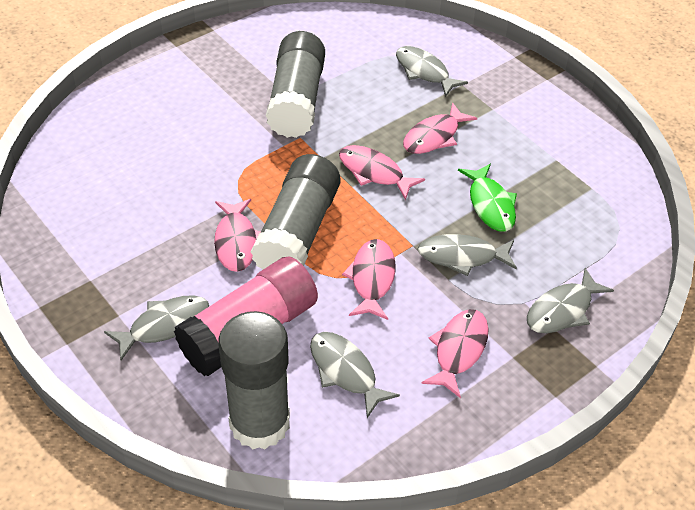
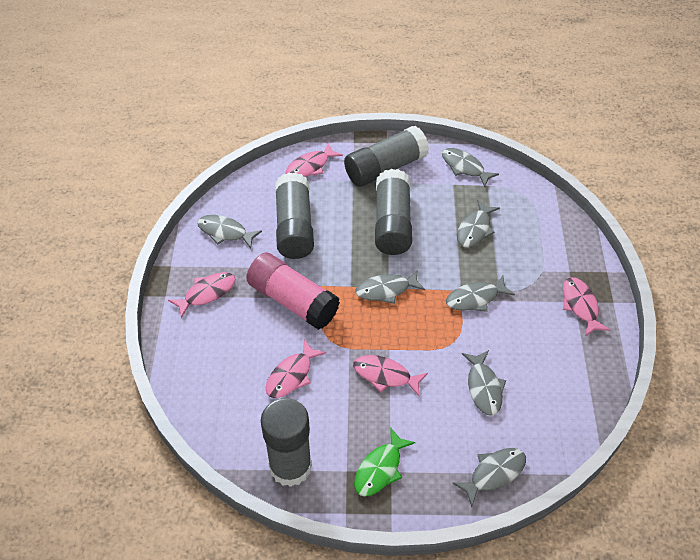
grey fish: [104,295,209,360] [310,332,400,418] [396,46,468,97] [418,234,517,276] [527,268,614,333] = 5 -> [197,215,262,249] [355,269,425,304] [442,148,499,187] [446,276,515,312] [452,448,526,507] [457,199,500,248] [462,350,506,416] = 7
grey glue stick: [219,311,290,449] [251,154,340,270] [266,31,325,138] = 3 -> [261,398,312,487] [275,172,314,259] [344,126,429,187] [375,169,412,255] = 4

